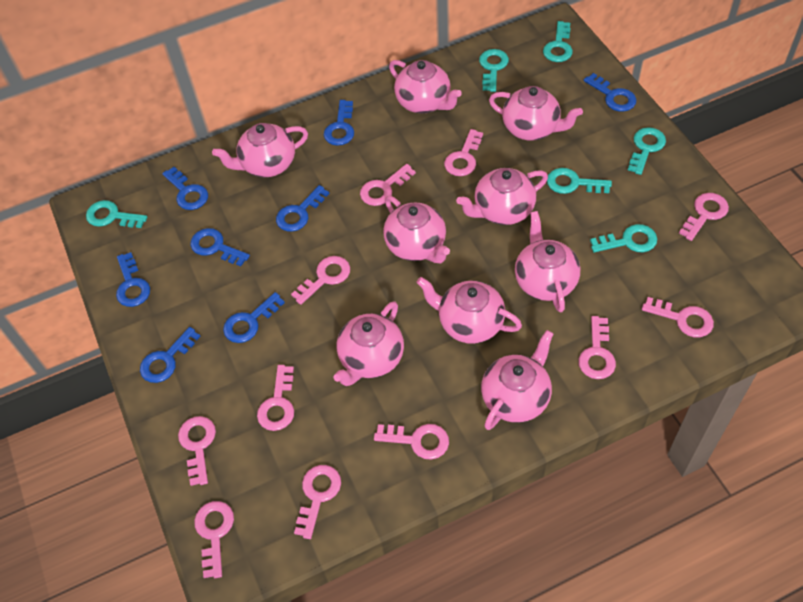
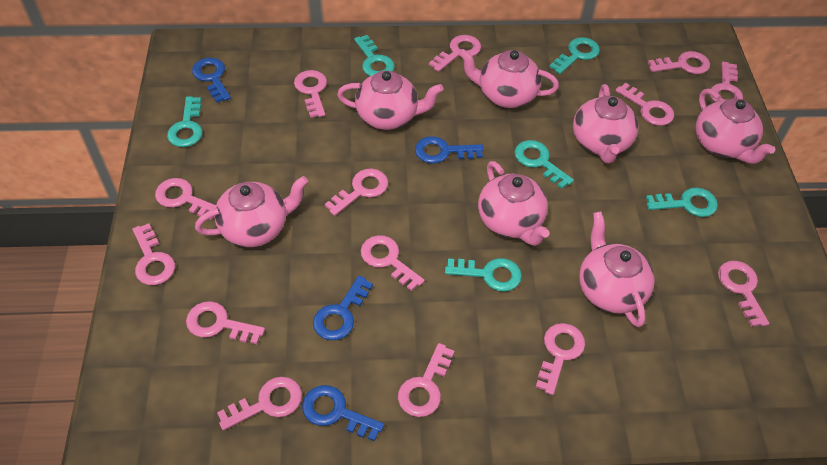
blue key: [116,252,150,307] [140,327,201,383] [162,167,208,210] [190,228,250,266] [223,292,285,343] [276,185,329,232] [324,100,354,146] [584,73,637,112] = 8 -> [192,58,231,103] [302,385,384,441] [313,276,373,340] [415,136,484,164] = 4
pink key: [178,416,216,486] [194,501,234,578] [257,365,294,431] [291,256,350,305] [294,465,341,539] [360,164,416,206] [374,424,449,460] [444,129,483,176] [578,316,616,379] [642,297,714,337] [679,193,729,241] = 11 -> [133,224,175,285] [155,178,216,220] [186,301,265,344] [217,377,302,431] [294,70,327,118] [325,168,388,216] [361,235,425,291] [398,343,455,417] [429,35,481,72] [536,323,585,395] [616,83,674,126] [648,51,710,74] [710,62,743,102] [718,261,769,327] = 14
pink teapot: [212,123,308,177] [333,301,404,386] [383,196,450,263] [389,60,462,113] [417,277,522,344] [456,168,548,225] [481,330,554,430] [489,86,583,141] [515,211,580,313] = 9 -> [195,176,308,247] [337,71,443,130] [459,49,559,108] [478,161,550,246] [573,84,638,163] [579,212,655,327] [696,89,775,164] = 7

